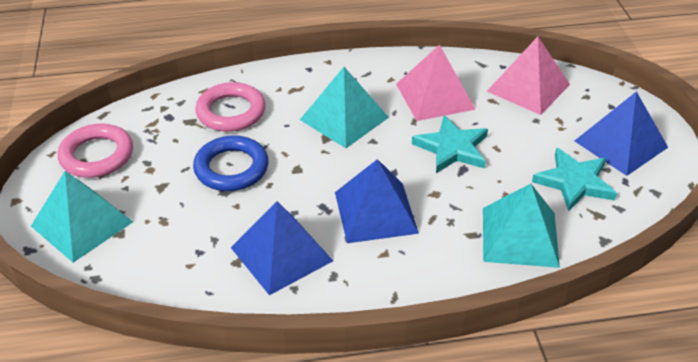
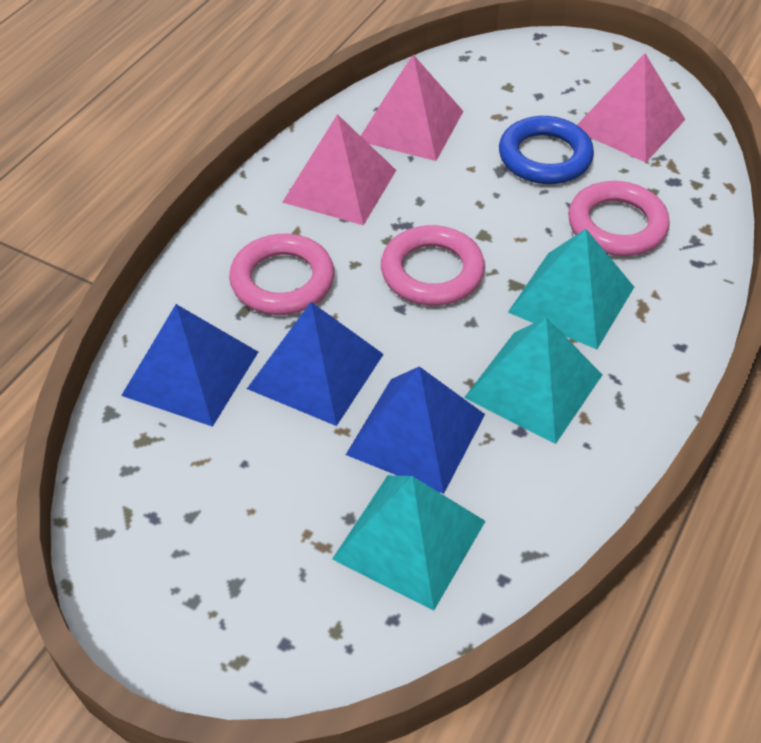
pink pyramid: [396,45,476,121] [487,37,570,115] = 2 -> [282,114,396,225] [361,55,463,161] [577,53,685,162] = 3
pink ring: [58,123,133,178] [195,82,266,132] = 2 -> [229,234,334,315] [381,225,485,306] [568,181,670,256] = 3
turquoise star: [412,115,488,173] [532,148,617,212] = 2 -> none = 0

